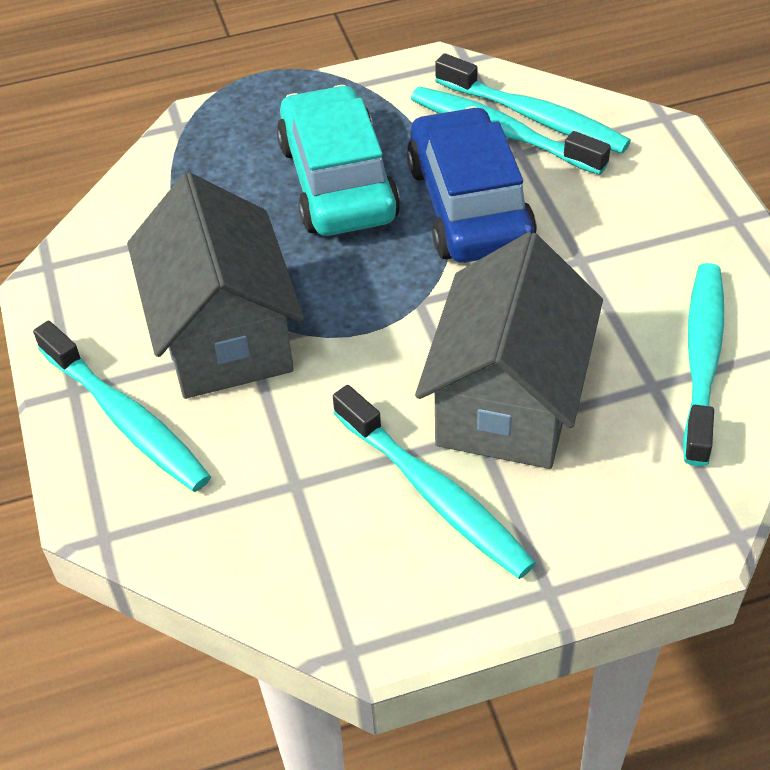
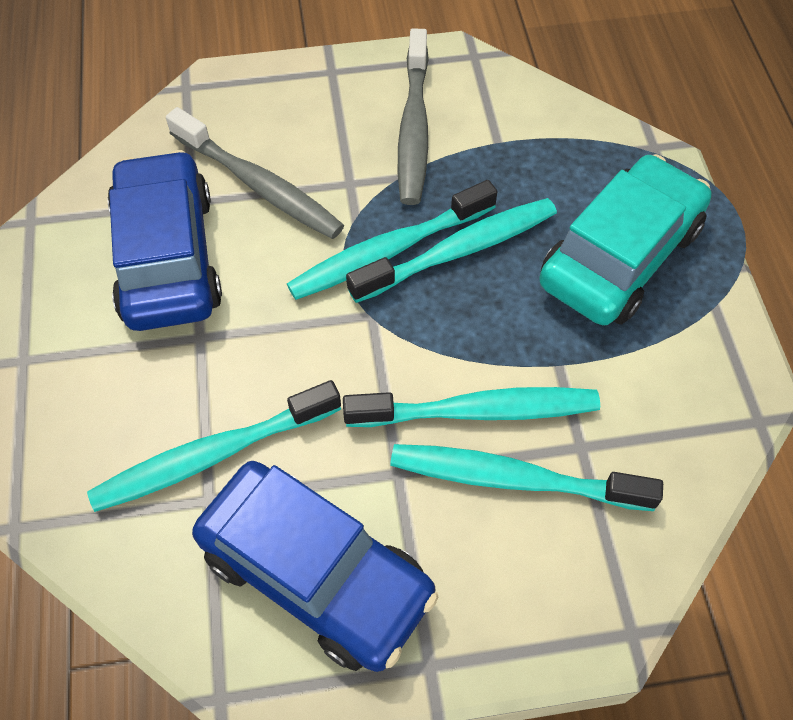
blue car: [407,106,537,263] = 1 -> [107,150,222,331] [192,461,438,672] = 2
grey house: [127,172,304,399] [415,232,603,469] = 2 -> none = 0
grey toothbrush: none = 0 -> [166,107,344,239] [398,28,429,205] = 2

